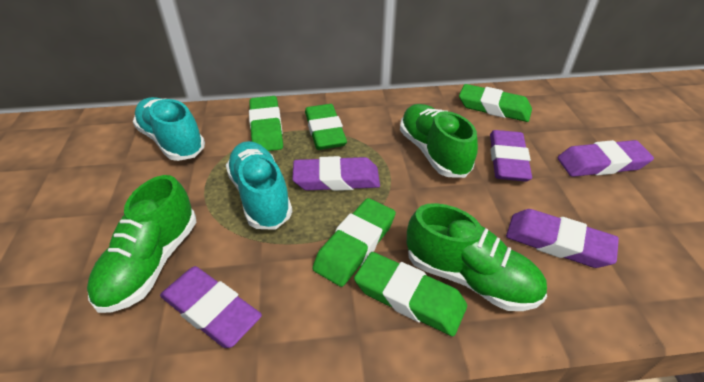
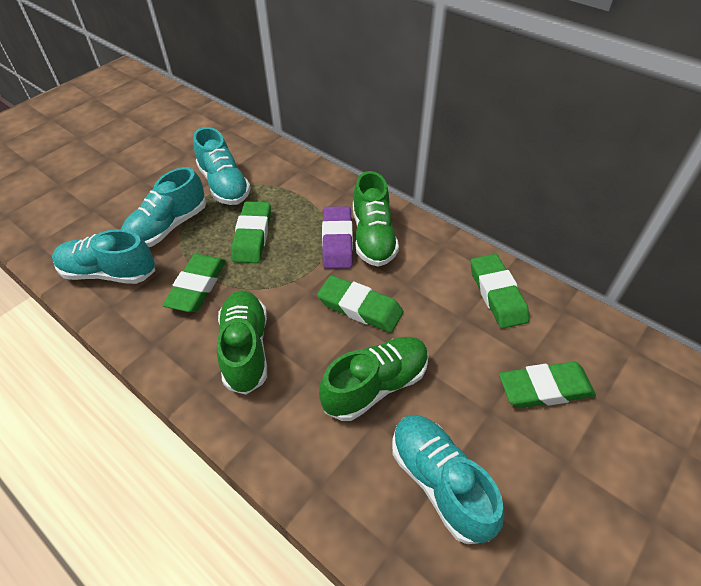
purple eraser: [160,266,262,348] [292,156,380,191] [490,130,532,182] [506,209,619,268] [558,140,654,177] = 5 -> [322,206,353,269] = 1
turquoise shoe: [133,97,205,161] [226,141,293,229] = 2 -> [52,229,155,284] [121,167,206,247] [193,127,251,205] [392,415,505,544] = 4

